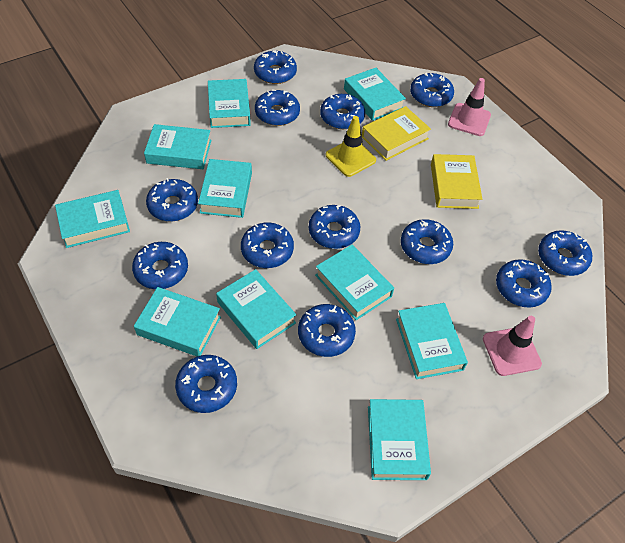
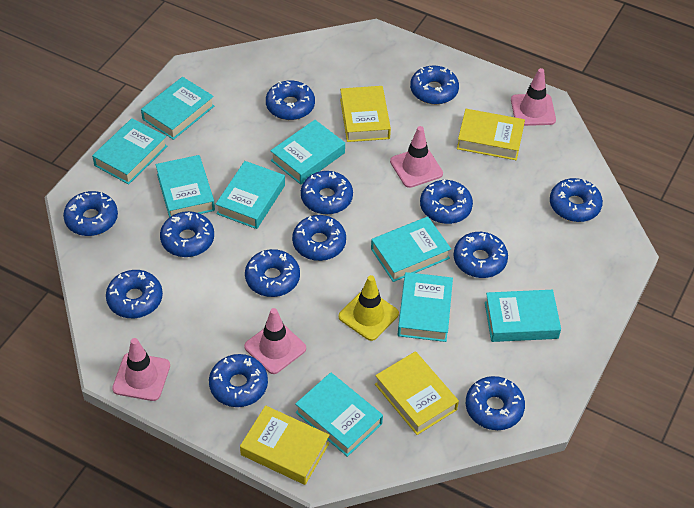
pink traffic cone: [448,78,491,136] [483,316,542,376] = 2 -> [112,338,170,401] [244,308,306,374] [390,126,443,188] [511,68,556,126] = 4
turquoise book: [55,190,130,248] [134,287,221,356] [144,124,211,169] [198,159,252,218] [208,79,251,128] [216,269,296,349] [315,245,394,320] [344,68,406,121] [368,399,431,480] [396,303,468,379] = 10 -> [92,118,167,185] [141,77,214,140] [156,155,215,217] [216,161,285,229] [270,120,345,185] [295,372,383,457] [371,217,451,282] [398,272,453,342] [485,290,561,342] = 9
yellow book: [362,106,431,161] [431,154,482,209] = 2 -> [240,405,330,485] [340,86,391,142] [375,351,459,435] [457,109,525,160] = 4

